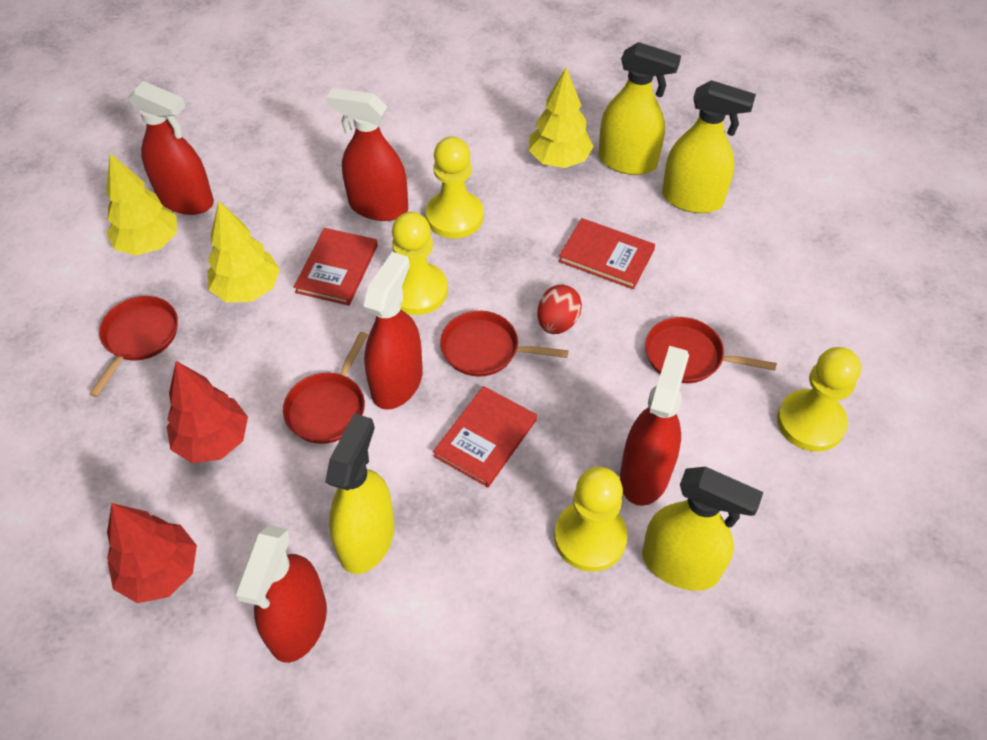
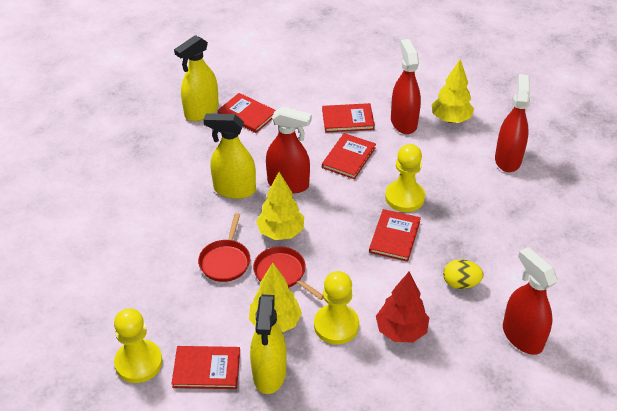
red book: [294,228,378,305] [433,386,537,487] [559,218,655,289] = 3 -> [171,346,240,389] [218,93,276,133] [322,103,375,133] [322,133,376,179] [369,209,421,262] = 5
red egg: [537,285,582,334] = 1 -> none = 0
red pan: [90,296,178,397] [283,332,368,444] [440,311,569,377] [645,317,777,383] = 4 -> [198,213,250,282] [253,247,324,300] = 2
red spray bottle: [128,81,214,215] [235,525,327,663] [326,88,408,221] [363,252,423,410] [620,346,689,506] = 5 -> [266,106,312,194] [391,39,421,134] [495,74,530,172] [503,247,558,355] = 4
red tree: [107,503,197,603] [167,361,248,463] = 2 -> [376,272,429,343] = 1
yellow egg: none = 0 -> [443,259,483,289] = 1
yellow pawn: [392,212,448,315] [426,137,484,238] [554,467,627,572] [777,347,861,452] = 4 -> [114,308,162,383] [314,271,359,344] [385,144,425,212] = 3
yellow spray bottle: [325,414,394,574] [598,42,681,175] [642,467,763,591] [662,80,756,213] = 4 -> [174,35,219,121] [204,113,256,199] [250,294,286,394] = 3

